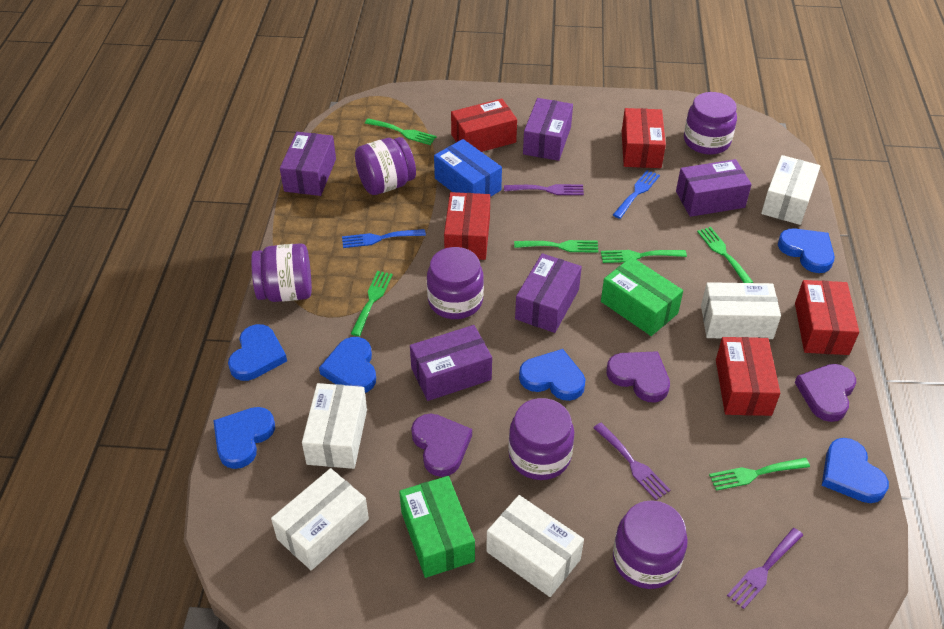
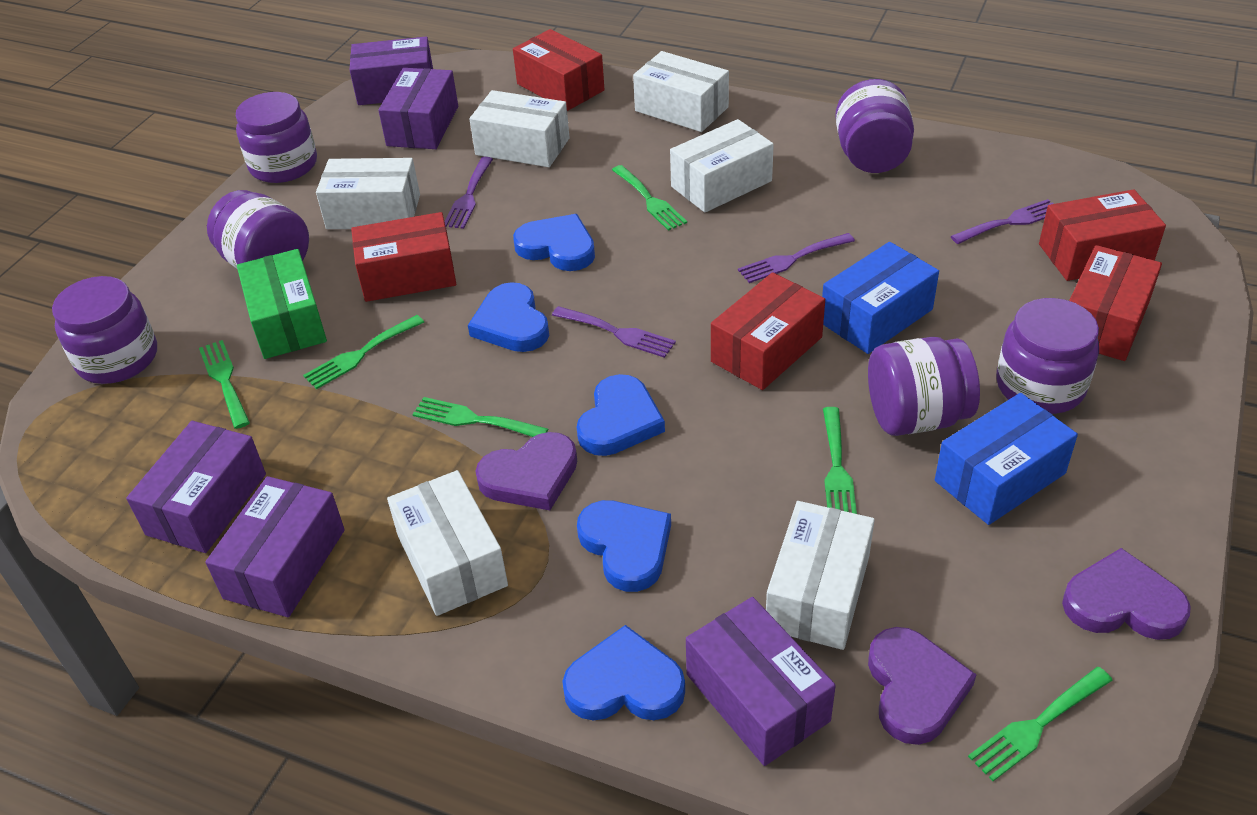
blue box: [434,139,502,197] = 1 -> [822,242,939,354] [935,393,1078,525] = 2
blue fork: [342,229,426,248] [613,170,660,219] = 2 -> none = 0
blue heart: [213,407,275,469] [228,324,287,381] [319,337,376,393] [519,349,585,401] [778,228,835,273] [822,438,889,503] = 6 -> [468,282,549,352] [513,214,595,271] [562,625,685,721] [576,374,665,456] [577,500,671,592] = 5
green box: [399,476,475,578] [601,257,683,336] = 2 -> [237,249,327,359] = 1
purple fork: [504,184,584,195] [593,423,670,500] [727,528,803,609] = 3 -> [445,157,493,229] [552,306,676,358] [738,233,855,283] [951,199,1054,244] = 4
white box: [271,468,369,571] [302,383,367,469] [486,495,584,597] [701,282,781,339] [761,155,820,225] = 5 -> [316,158,420,229] [387,470,508,616] [469,90,570,167] [633,51,729,132] [670,119,774,213] [766,501,875,650] = 6

